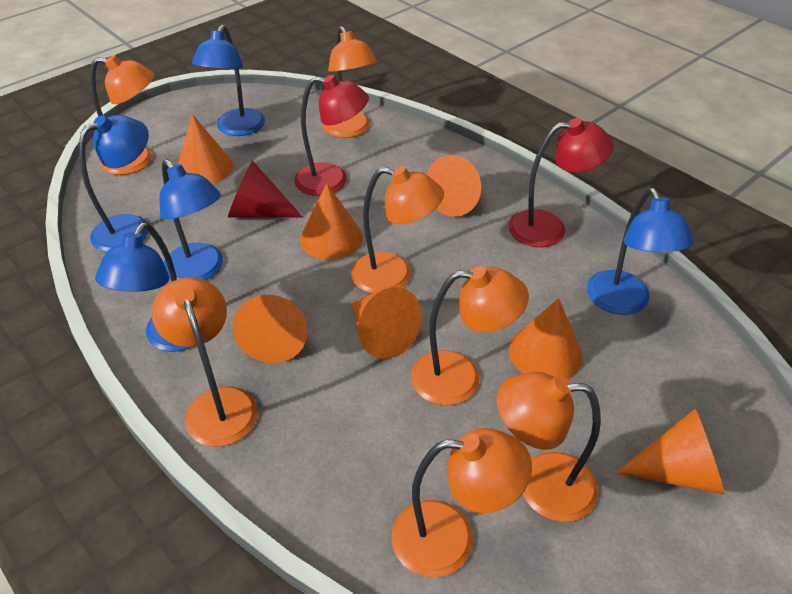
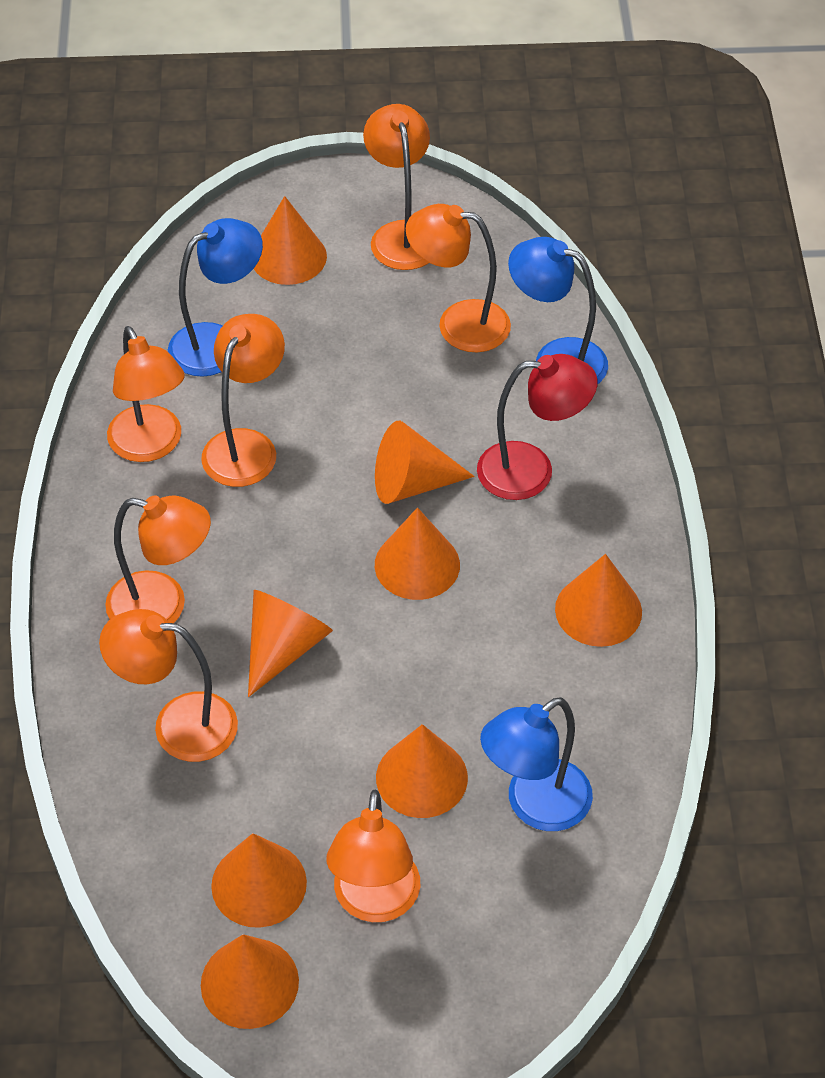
blue lamp: [79,115,149,252] [95,223,191,352] [159,159,223,281] [192,25,265,136] [587,188,694,315] = 5 -> [168,218,263,377] [480,697,593,831] [508,237,608,385] = 3
orange cone: [178,114,233,184] [233,295,308,363] [300,183,363,260] [351,287,422,359] [426,155,481,217] [509,298,583,379] [615,409,725,495] = 7 -> [201,934,299,1029] [211,833,307,928] [248,590,333,697] [254,196,327,285] [375,421,474,504] [375,507,460,600] [376,724,468,818] [555,554,642,647] = 8
red cone: [228,161,303,218] = 1 -> none = 0
red lamp: [294,75,369,196] [508,118,614,247] = 2 -> [477,354,598,500] = 1

